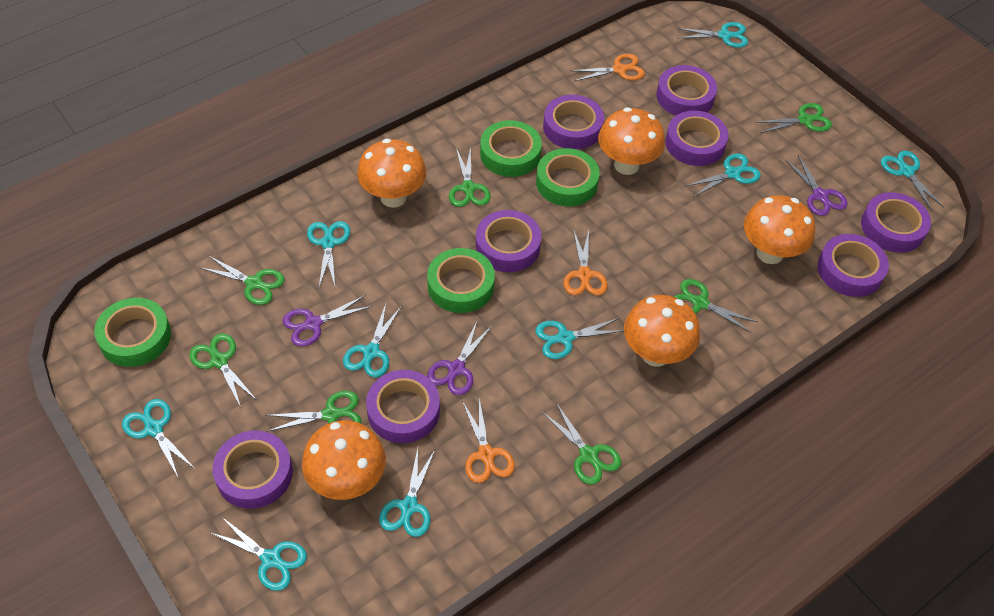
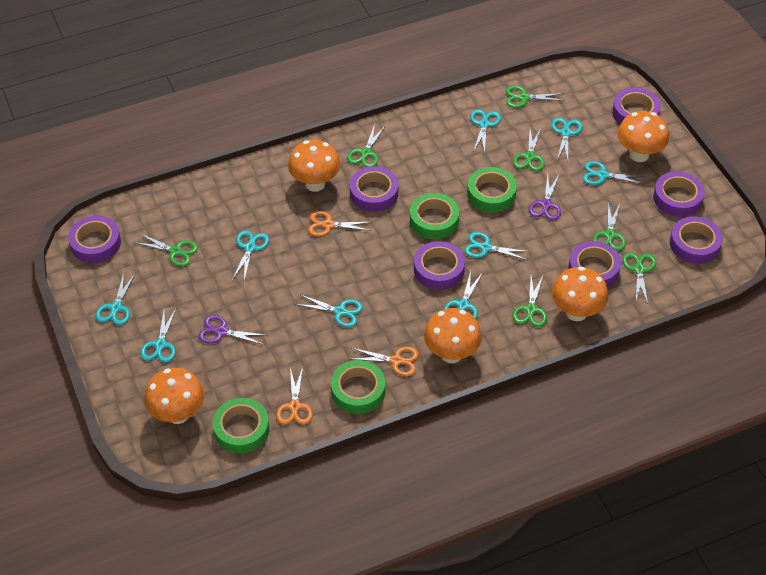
purple scissors: [283,295,372,347] [427,321,492,395] [785,155,848,216] = 3 -> [198,315,266,345] [529,174,561,220] = 2
purple tape: [212,430,293,509] [366,370,440,443] [476,210,541,272] [543,95,604,149] [656,65,717,116] [665,111,729,166] [818,234,889,297] [861,192,931,253] = 8 -> [68,216,121,263] [350,166,398,212] [414,241,465,290] [568,241,621,287] [612,88,661,125] [653,171,705,217] [670,216,723,264] = 7

